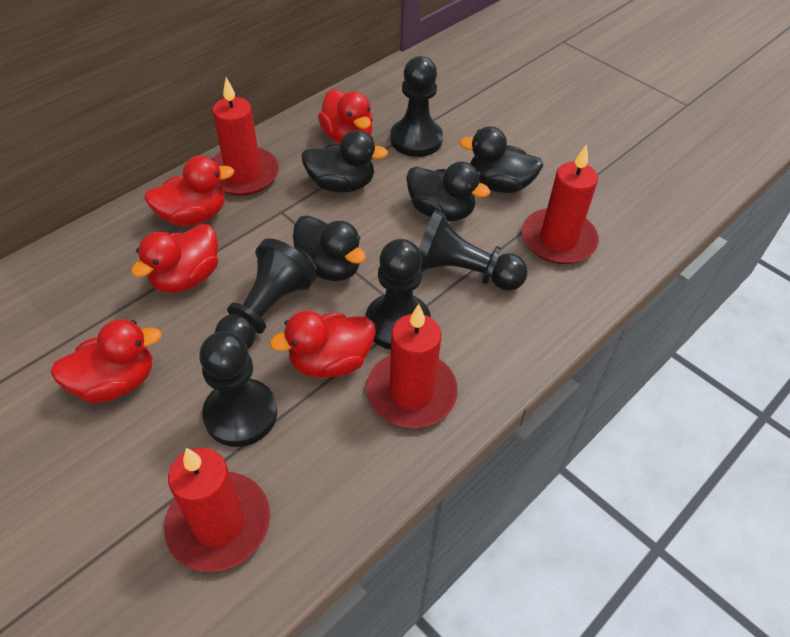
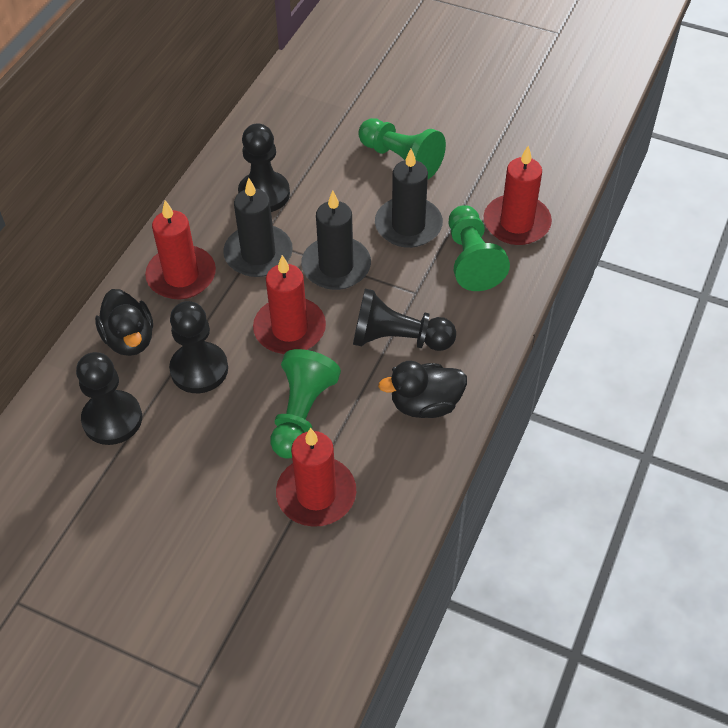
black candle: none = 0 -> [223,178,293,277] [301,191,371,290] [375,149,443,248] = 3
black duck: [293,215,366,281] [301,130,388,193] [406,162,490,221] [459,126,543,193] = 4 -> [95,289,153,356] [378,361,467,418] = 2
black pawn: [199,331,277,447] [215,238,316,349] [365,239,431,350] [390,56,443,157] [419,210,528,291] = 5 -> [76,352,142,445] [169,301,228,393] [238,123,290,212] [353,289,456,351] = 4
green pawn: none = 0 -> [270,349,341,459] [358,118,446,179] [449,205,510,291] = 3
red duck: [50,319,162,403] [131,224,218,293] [144,155,234,226] [269,310,376,378] [318,89,373,144] = 5 -> none = 0

